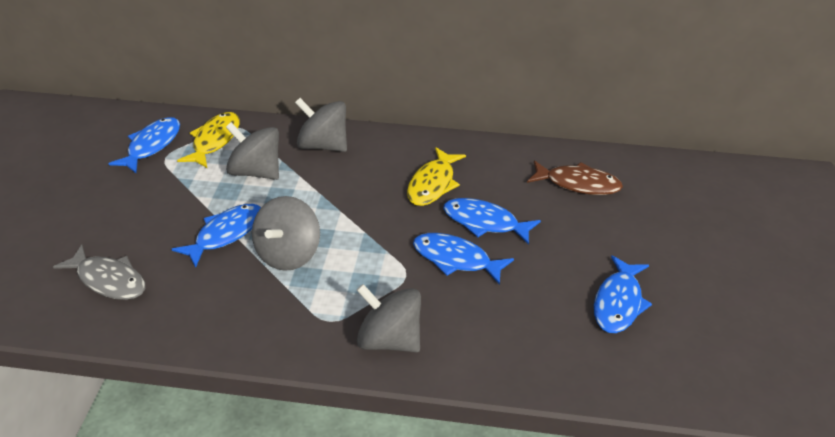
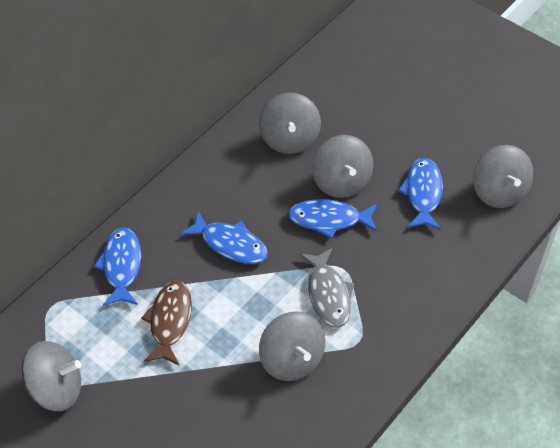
blue fish: [108,117,180,173] [172,204,261,268] [413,233,514,285] [443,198,541,245] [594,255,652,333] = 5 -> [94,227,141,306] [180,211,268,264] [288,199,377,238] [398,158,443,230] = 4
grey spinning top: [226,122,279,180] [252,196,320,271] [295,98,347,152] [357,284,421,352] = 4 -> [22,341,81,411] [259,92,321,154] [259,311,325,381] [312,135,373,198] [473,145,533,208] = 5
yellow fish: [177,112,240,168] [407,147,466,206] = 2 -> none = 0

